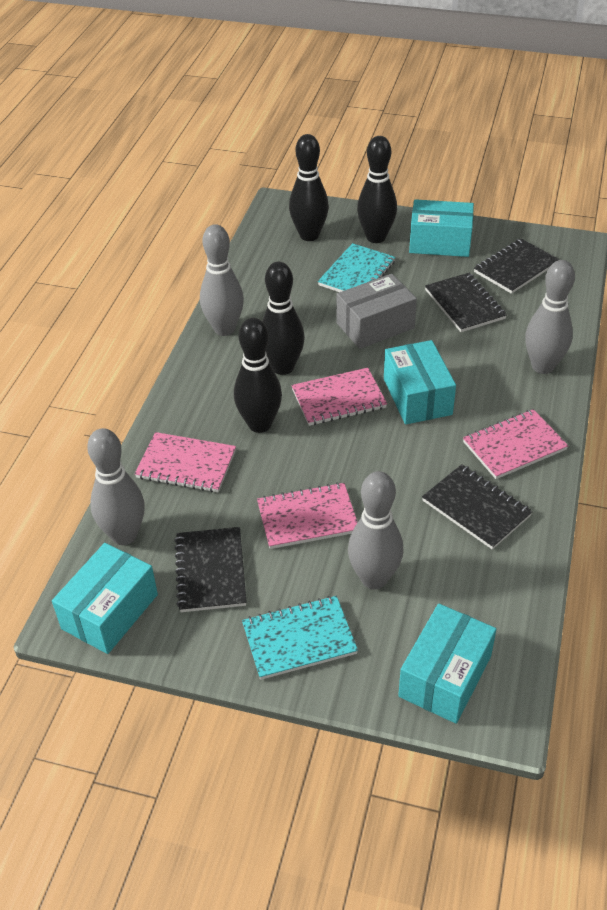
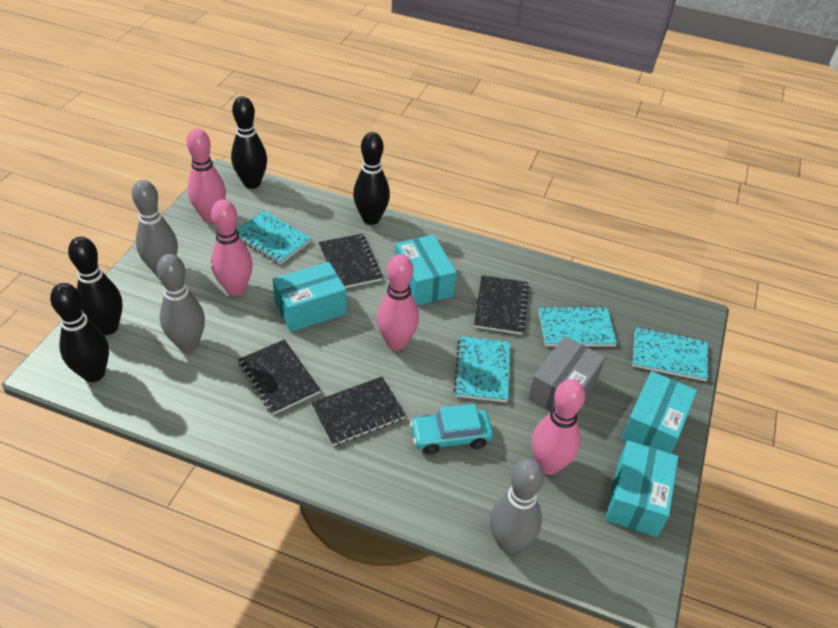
grey bowling pin: [87,428,145,545] [200,224,244,336] [348,471,404,589] [525,260,575,374] = 4 -> [132,180,178,276] [157,254,205,352] [490,459,544,553] = 3
pink bowling pin: none = 0 -> [187,129,226,223] [211,199,253,296] [377,254,419,350] [532,379,585,475] = 4
pink notebook: [135,432,236,492] [257,482,358,549] [292,368,387,426] [463,409,569,479] = 4 -> none = 0
turquoise car: none = 0 -> [410,404,493,455] = 1
turquoise notebook: [242,596,358,680] [318,243,396,292] = 2 -> [237,210,311,265] [454,336,510,402] [539,306,617,347] [633,327,708,381] = 4

